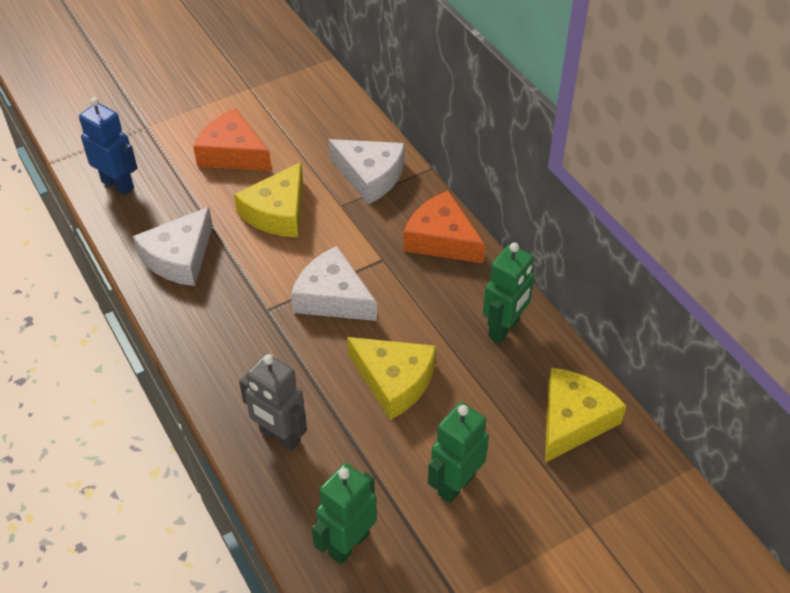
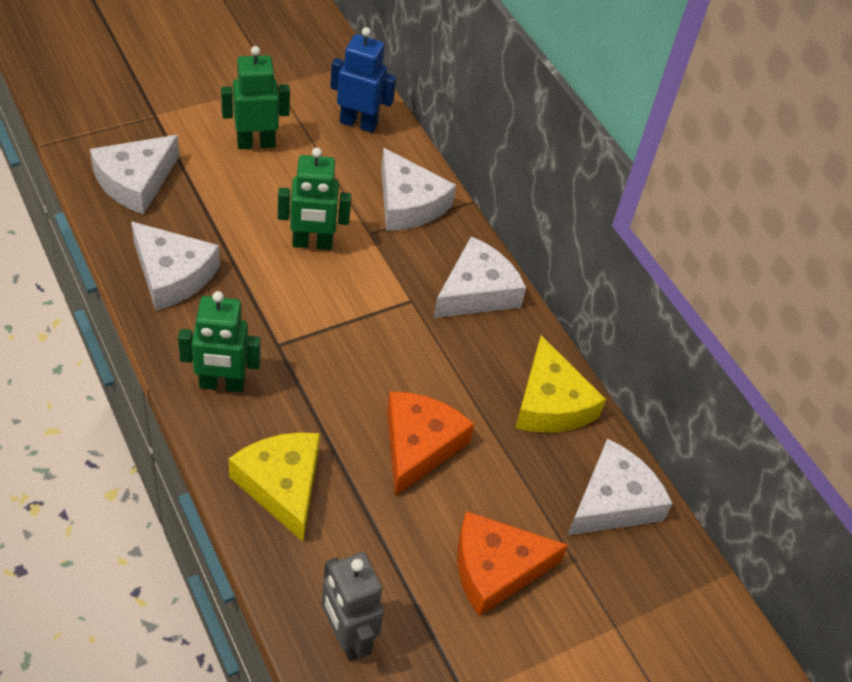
white cheese: [133,207,213,286] [291,246,377,321] [329,139,405,204] = 3 -> [90,135,179,214] [131,221,220,311] [381,148,456,231] [434,236,526,318] [567,439,673,535] = 5
yellow cheese: [234,162,303,237] [347,337,436,420] [545,367,626,463] = 3 -> [228,432,320,542] [515,335,606,433] = 2

